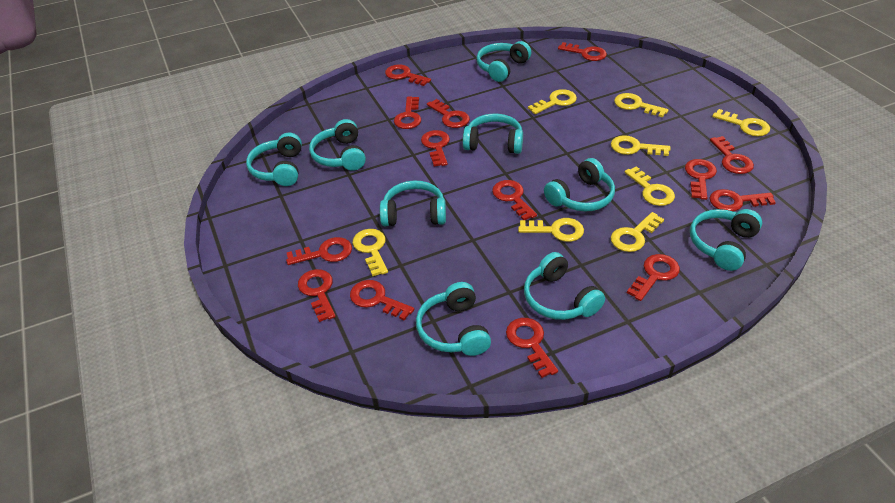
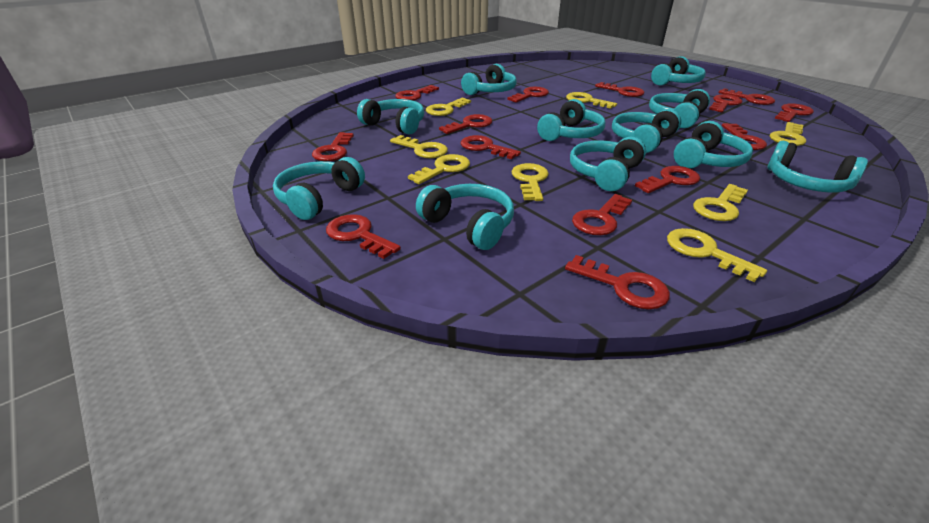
turquoise headphones: [246,133,302,186] [309,119,366,171] [380,180,446,226] [416,282,491,356] [463,114,523,154] [477,41,531,82] [524,252,605,320] [544,158,615,212] [690,209,762,271] = 9 -> [273,157,365,220] [357,99,424,134] [416,184,514,250] [461,64,517,95] [537,99,605,141] [570,137,646,191] [612,109,681,153] [649,89,710,128] [651,56,706,86] [674,121,753,168] [768,141,868,192] = 11

